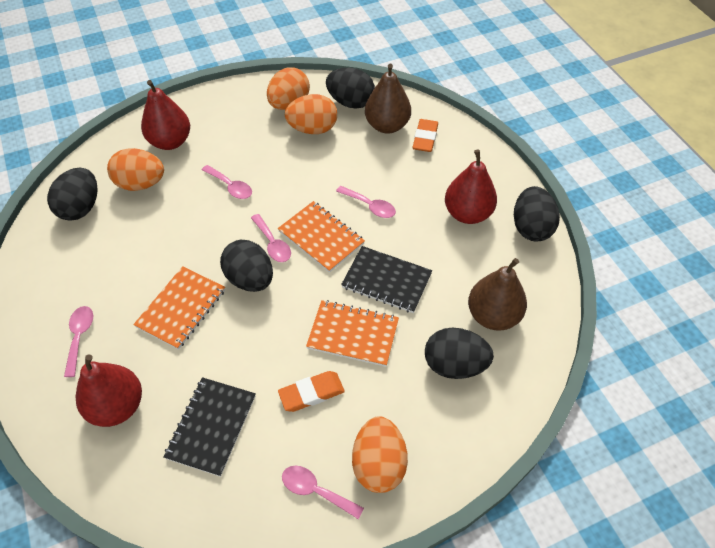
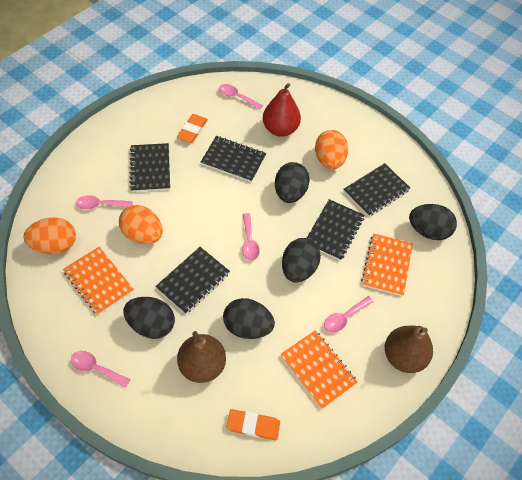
black notebook: [163,377,256,477] [341,246,432,313] = 2 -> [129,143,170,192] [155,247,230,314] [201,136,266,182] [307,199,365,261] [343,163,410,217] = 5
orange egg: [107,148,164,191] [267,67,310,110] [285,94,337,134] [352,416,408,493] = 4 -> [24,217,76,254] [119,205,163,244] [315,130,348,169] = 3
red pear: [76,354,142,427] [141,80,190,150] [445,149,497,224] = 3 -> [263,83,301,137] = 1

